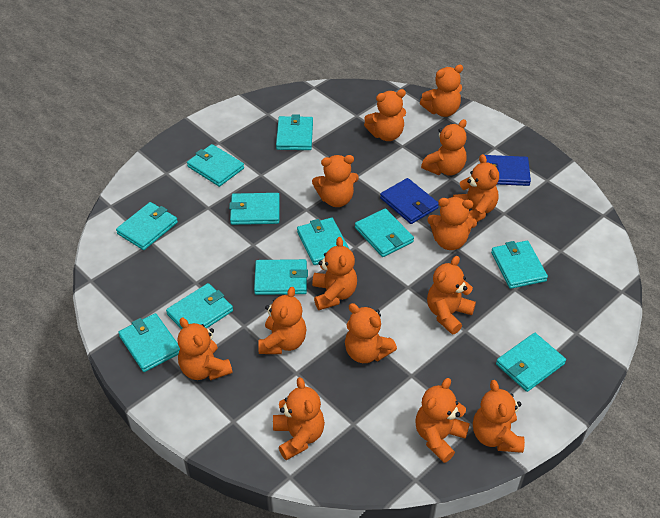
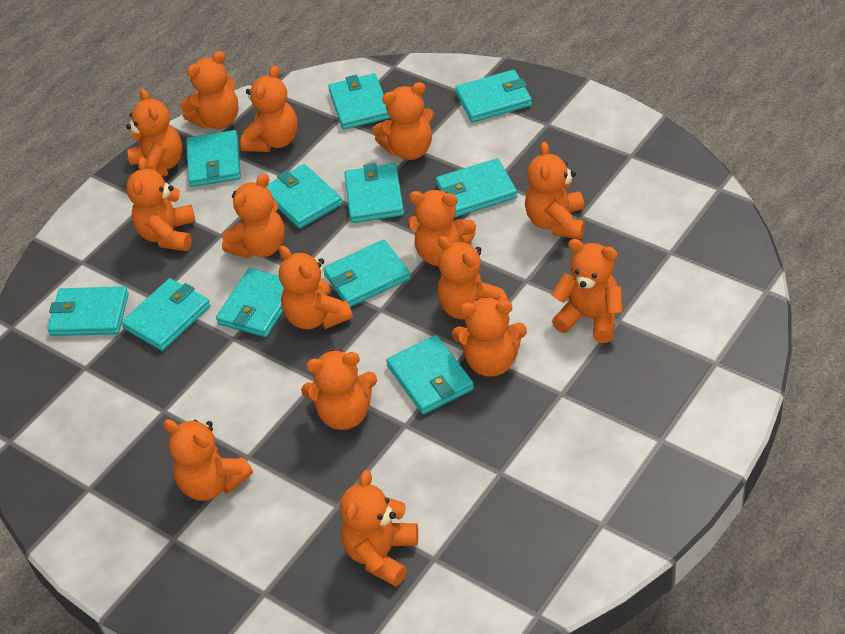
blue wallet: [380,178,439,224] [485,155,531,186] = 2 -> none = 0
orange teddy bear: [178,317,233,380] [258,287,307,354] [273,377,325,460] [312,155,359,207] [312,237,357,310] [345,303,397,363] [364,89,406,141] [415,378,470,463] [420,65,463,117] [421,119,467,176] [427,197,477,250] [427,256,476,334] [453,154,499,222] [473,380,525,453] = 14 -> [126,89,183,176] [126,157,195,251] [163,419,253,501] [180,51,239,129] [222,173,285,259] [240,65,298,152] [279,246,353,329] [301,350,377,430] [340,470,418,587] [372,82,434,160] [407,190,476,266] [438,236,508,320] [452,297,527,377] [525,142,585,239] [551,239,623,343] = 15

